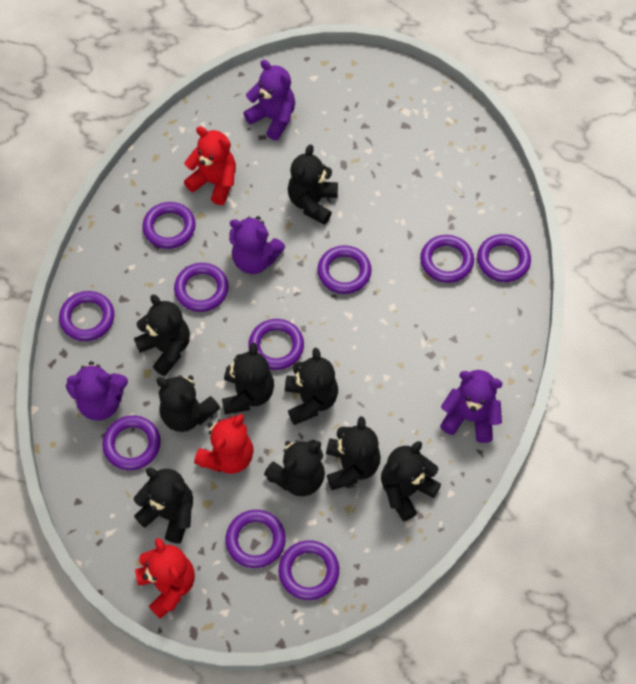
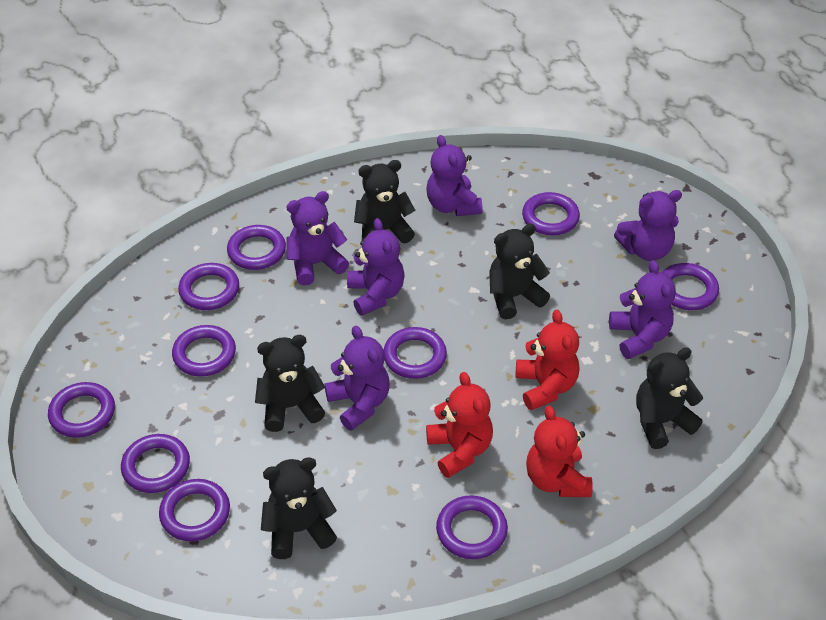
black teddy bear: [134,294,190,376] [134,468,193,543] [156,375,220,432] [222,343,274,414] [264,440,325,496] [285,348,338,425] [288,145,338,225] [326,416,381,490] [381,441,441,522] = 9 -> [255,335,325,432] [261,457,337,559] [354,160,416,243] [489,223,550,319] [636,347,703,449] = 5
purple teddy bear: [66,361,128,420] [229,216,285,274] [243,60,295,140] [440,370,503,443] = 4 -> [286,191,349,286] [325,326,390,431] [347,218,405,316] [426,135,482,216] [609,260,676,359] [614,190,682,261] = 6

